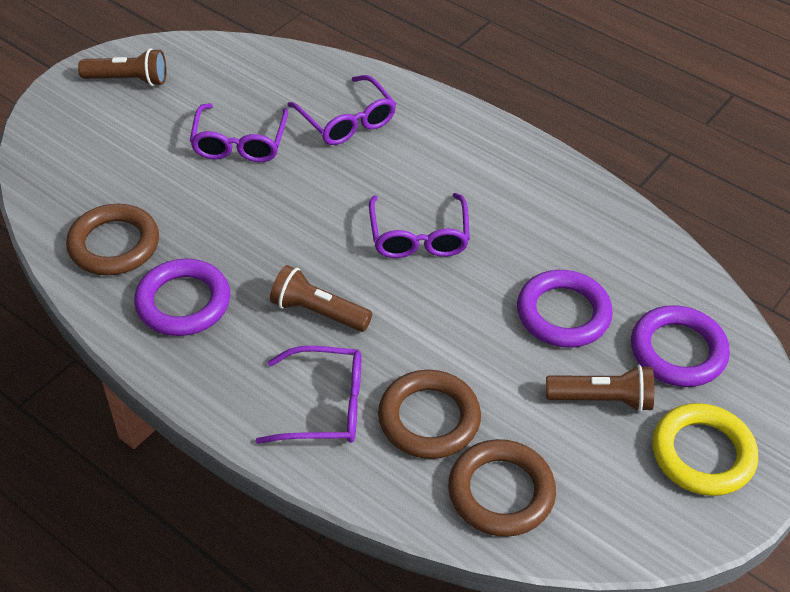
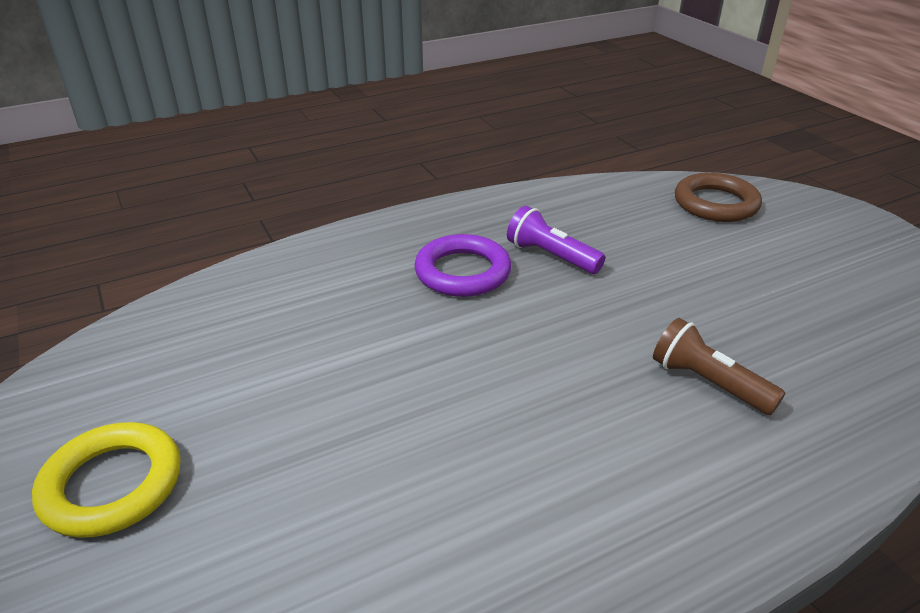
brown flashlight: [78,48,167,86] [270,265,372,332] [546,365,654,412] = 3 -> [653,318,785,415] = 1
brown ring: [66,204,159,275] [378,370,481,459] [448,439,556,537] = 3 -> [675,173,762,222] = 1
purple flashlight: none = 0 -> [507,206,605,274] = 1
purple glasses: [190,103,288,162] [256,346,362,444] [287,75,396,145] [369,193,470,258] = 4 -> none = 0
purple ring: [134,259,230,336] [517,270,613,348] [631,305,730,387] = 3 -> [414,234,511,297] = 1

